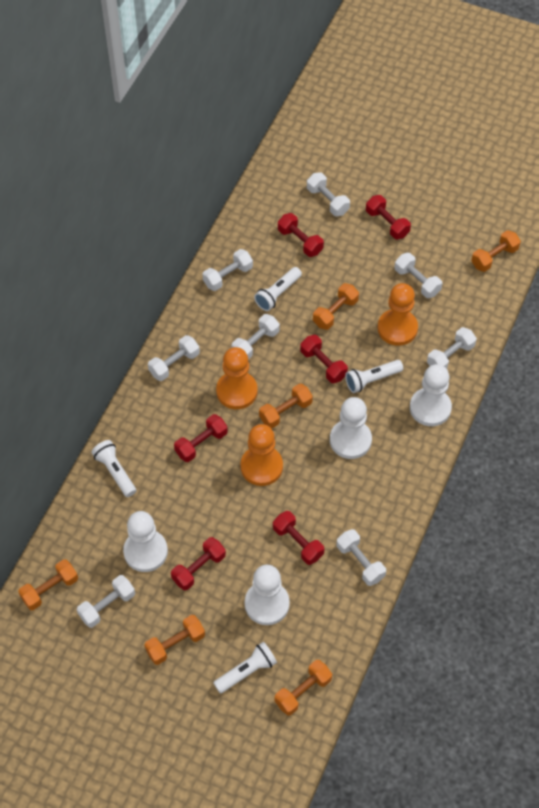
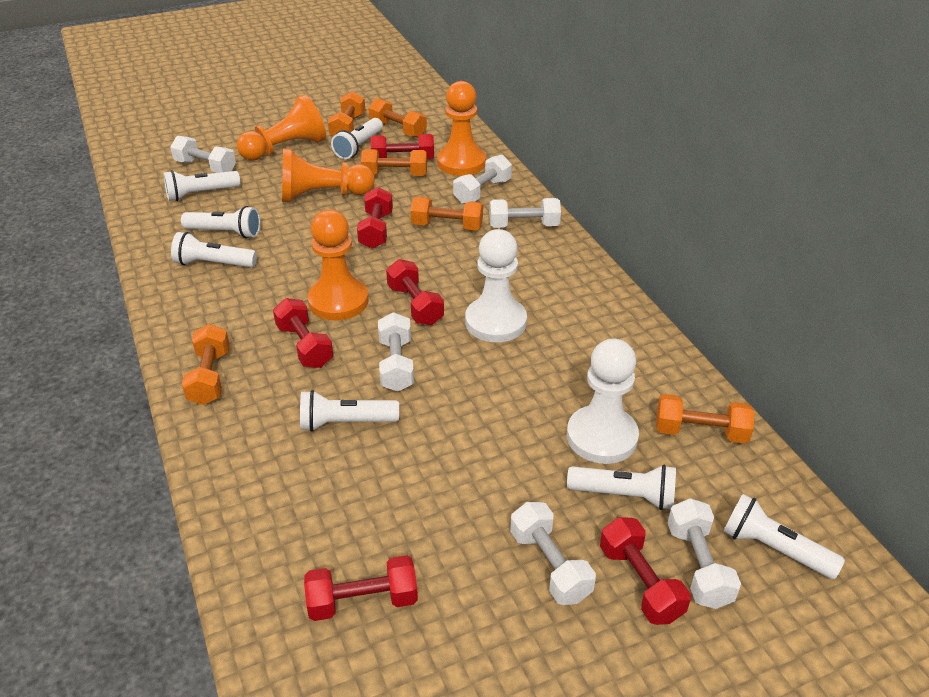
orange pawn: [216,347,258,409] [240,424,283,486] [377,283,418,346] = 3 -> [237,95,326,161] [282,148,375,202] [307,210,368,320] [437,81,486,176] = 4
white dumbbell: [77,575,135,628] [148,335,200,381] [203,249,253,291] [232,314,280,360] [307,172,350,216] [336,529,386,586] [394,253,442,298] [427,327,477,369] = 8 -> [170,136,236,173] [378,312,414,392] [453,155,512,204] [489,198,561,228] [510,502,596,605] [667,498,741,609] = 6
white flashlight: [91,440,136,497] [213,642,277,693] [254,267,302,311] [345,360,403,393] = 4 -> [163,170,240,201] [171,232,257,268] [181,206,261,238] [300,390,399,432] [331,118,383,159] [567,465,676,510] [723,494,845,579] = 7
white pawn: [123,511,168,572] [245,565,290,625] [330,397,372,459] [410,364,452,426] = 4 -> [465,229,527,342] [567,338,639,464] = 2

